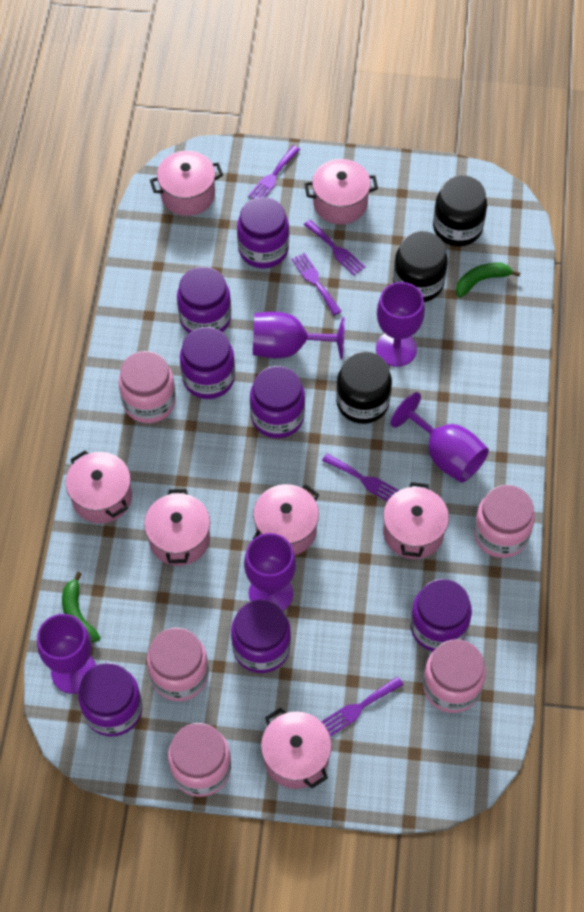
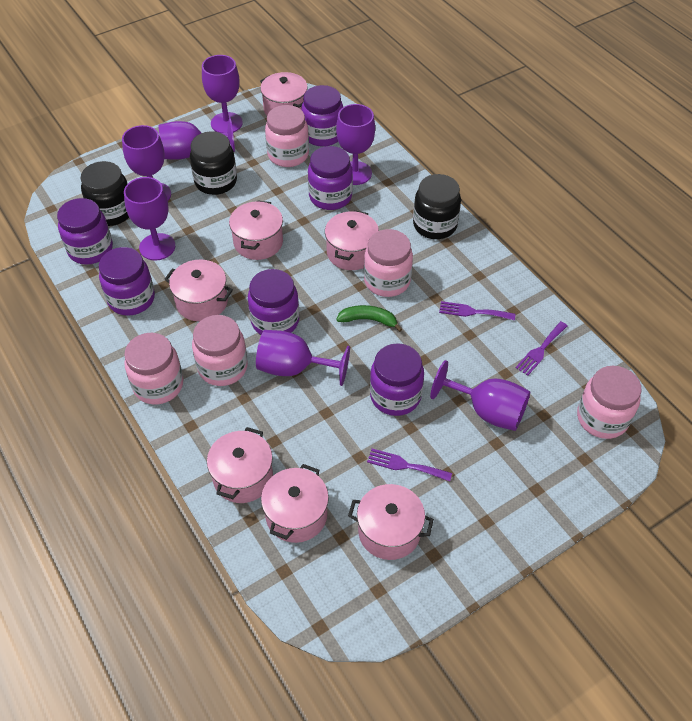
green banana: [62,572,101,643] [456,263,521,298] = 2 -> [336,305,402,332] = 1
purple fork: [248,145,300,199] [291,253,342,315] [304,220,365,276] [321,677,404,737] [322,454,399,501] = 5 -> [367,448,452,481] [439,301,515,320] [516,321,567,376] = 3
purple goblet: [37,614,96,694] [244,533,296,611] [253,312,345,359] [376,282,425,367] [391,392,489,483] = 5 -> [122,125,171,200] [124,177,175,260] [158,118,235,160] [202,55,243,133] [256,330,350,386] [336,104,375,185] [430,360,530,431] = 7
purple jar: [78,663,142,736] [177,267,231,333] [180,327,235,399] [231,600,291,673] [237,197,289,268] [250,366,305,438] [410,579,472,651] = 7 -> [57,198,113,265] [99,247,155,316] [248,269,299,335] [301,85,343,147] [308,146,353,210] [370,343,424,416] = 6

